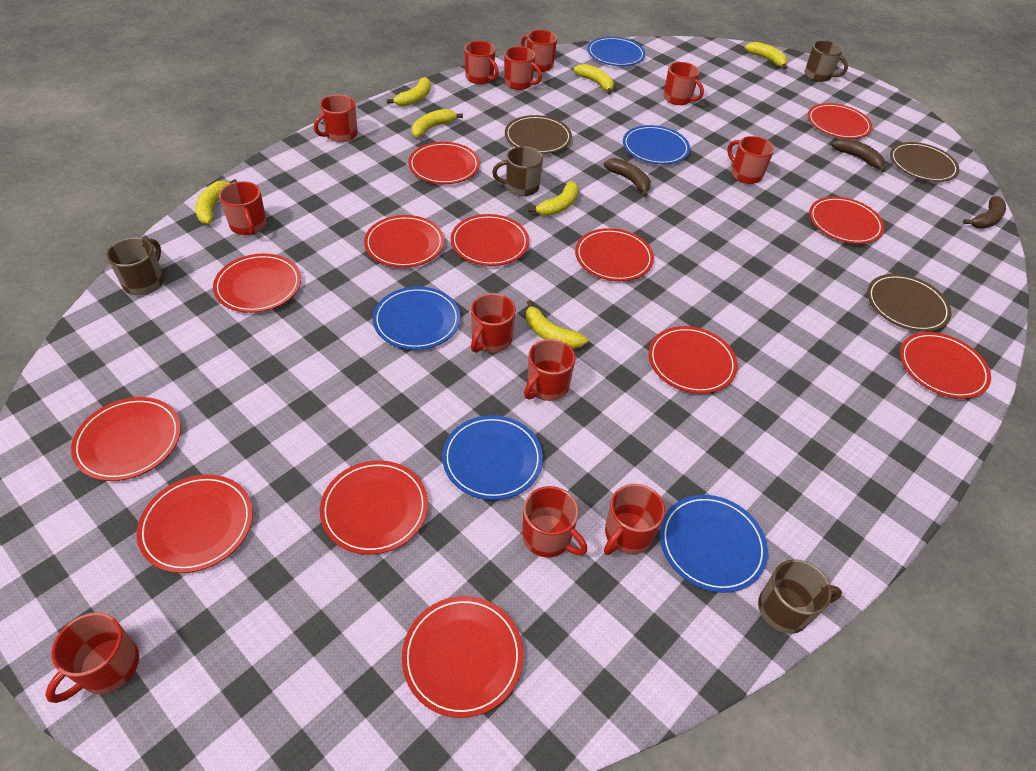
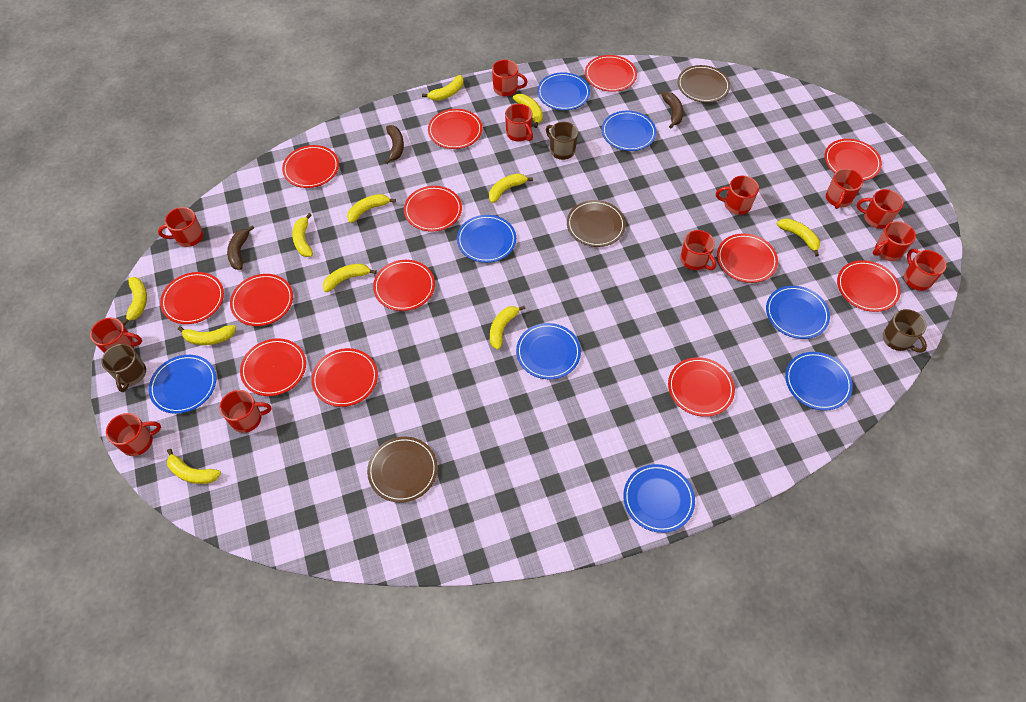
blue plate: [373,287,461,350] [442,415,543,500] [587,37,645,66] [623,125,690,165] [660,495,768,593] = 5 -> [149,355,216,414] [457,215,516,263] [516,323,581,379] [537,72,590,110] [602,111,656,151] [623,464,695,533] [766,286,830,339] [785,352,853,411] = 8
brown mug: [106,237,164,295] [492,146,543,196] [758,559,842,634] [805,41,848,82] = 4 -> [102,344,146,392] [546,122,578,160] [883,309,927,353] = 3
yellow banana: [195,179,237,224] [387,77,431,106] [412,109,463,137] [526,300,588,349] [528,181,578,216] [574,64,614,94] [745,42,787,69] = 7 -> [122,277,147,325] [167,449,221,484] [178,325,236,345] [292,213,313,257] [323,264,377,292] [347,194,396,223] [422,75,463,101] [489,174,533,203] [490,306,525,350] [513,94,543,128] [777,218,820,256] = 11

